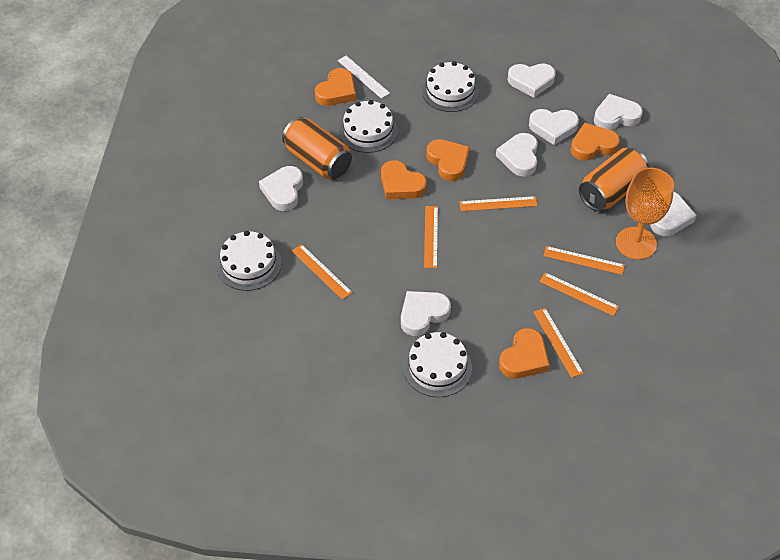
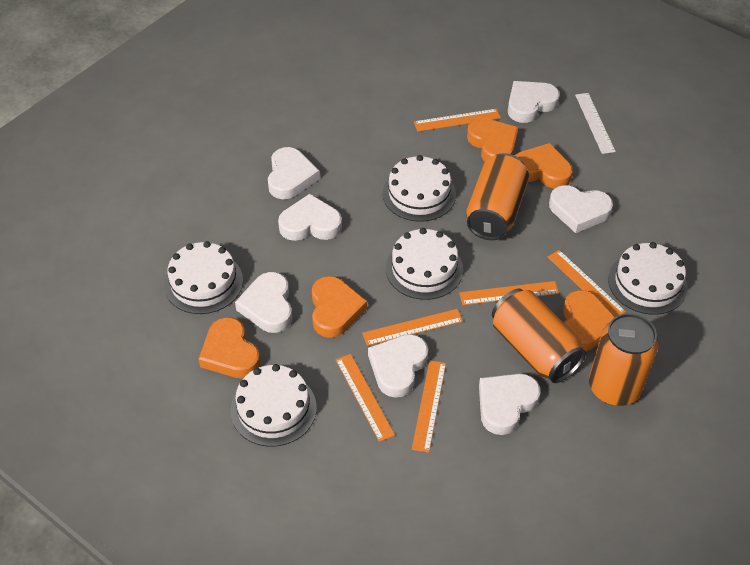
orange can: [282,117,352,179] [579,148,649,211] = 2 -> [466,153,529,240] [492,289,586,383] [589,313,659,406] = 3
orange goblet: [616,168,674,260] = 1 -> none = 0
white cake: [217,231,282,291] [339,100,398,153] [403,332,472,397] [422,61,479,112] = 4 -> [164,241,243,314] [231,364,317,447] [382,155,456,222] [386,228,463,300] [608,242,688,315] = 5

